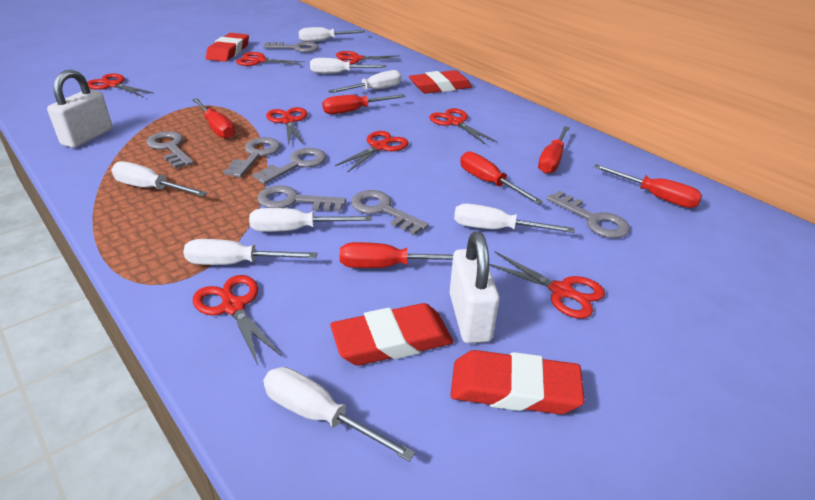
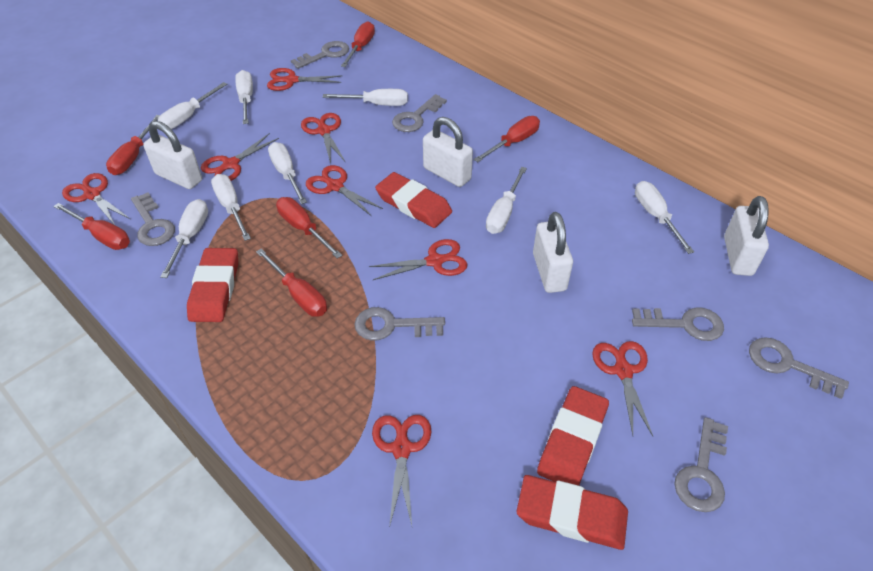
white padlock: [47,70,113,148] [449,231,500,343] = 2 -> [143,121,202,189] [423,117,473,187] [533,212,573,293] [724,196,769,276] = 4

